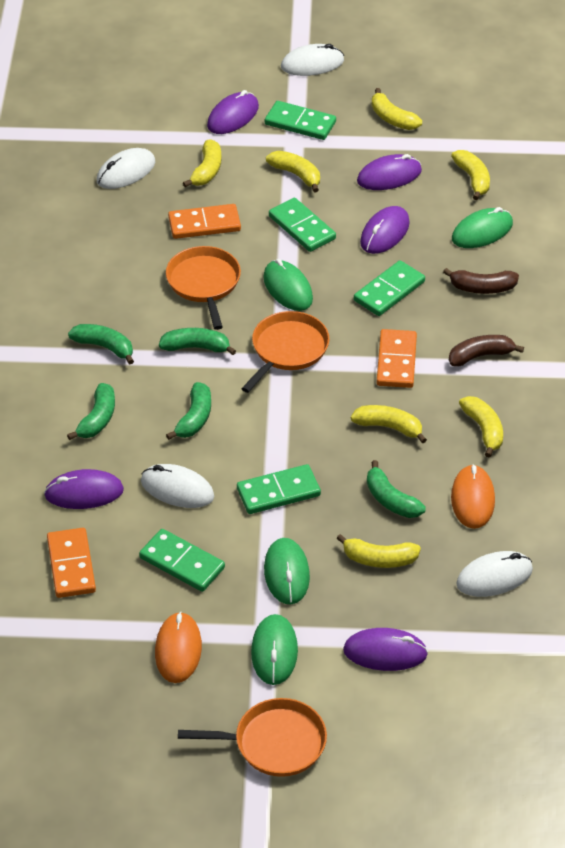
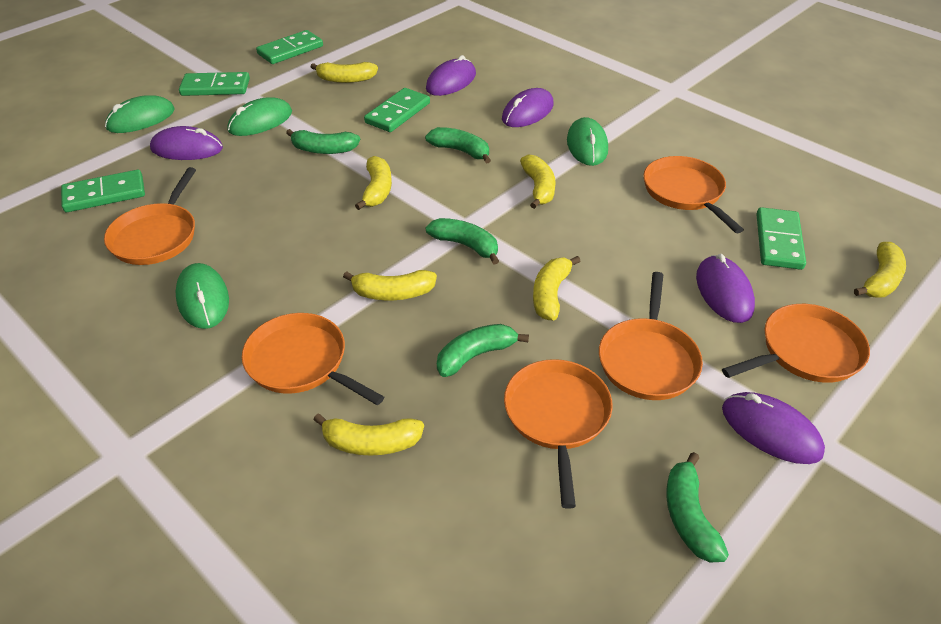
brown banana: [443,268,519,294] [449,335,524,367] = 2 -> none = 0
orange domino: [47,528,96,598] [168,204,241,239] [377,329,417,388] = 3 -> none = 0
orange mouse: [155,611,202,683] [451,464,495,529] = 2 -> none = 0
orange pan: [166,246,241,330] [178,698,327,777] [241,311,330,393] = 3 -> [104,167,196,265] [242,313,384,405] [504,359,613,509] [599,272,703,400] [643,156,744,233] [722,304,870,383] = 6
white mouse: [97,148,155,189] [141,464,214,508] [281,44,344,76] [456,551,533,597] = 4 -> none = 0

